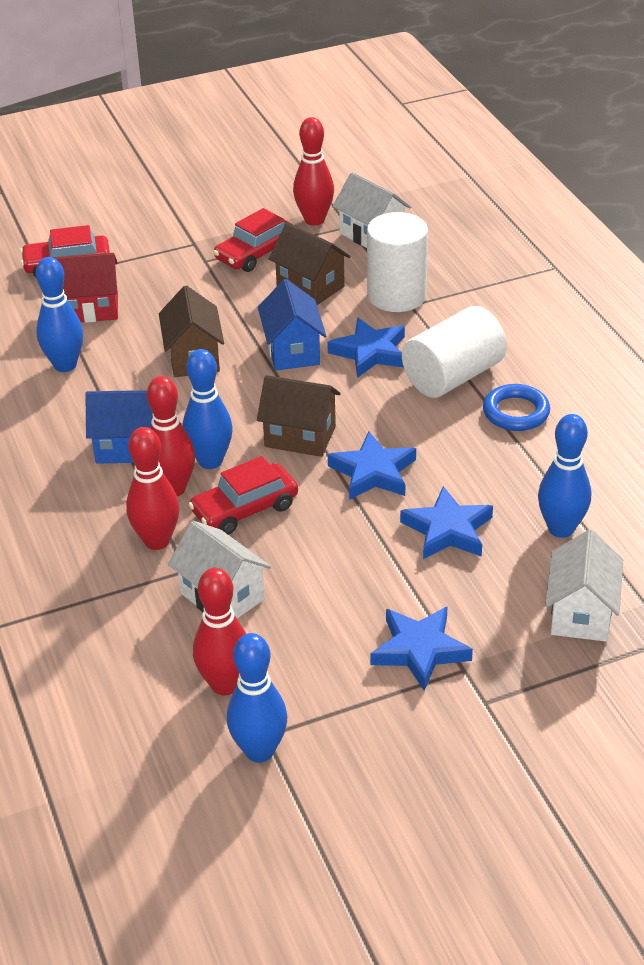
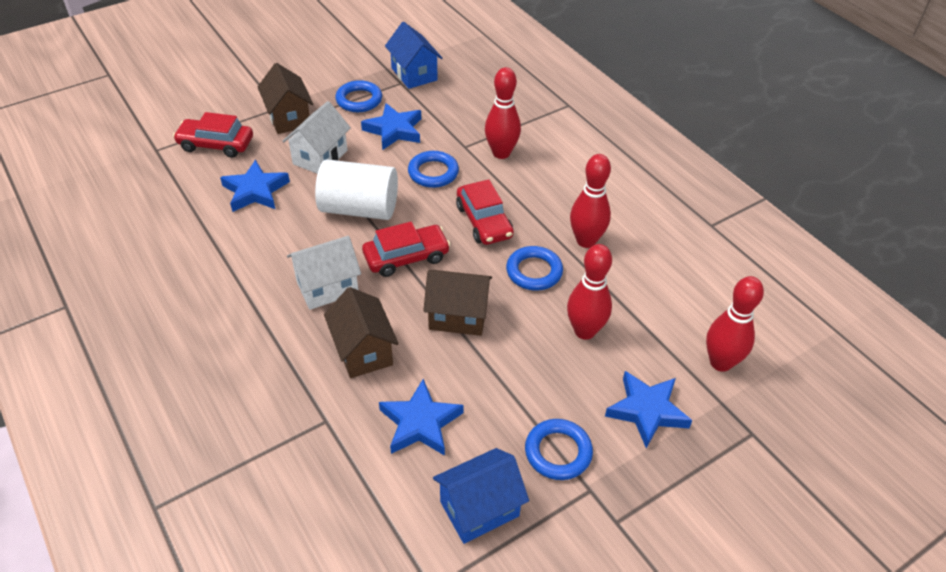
blue bowling pin: [36,257,83,372] [183,349,233,469] [227,633,287,763] [538,414,591,538] = 4 -> none = 0
blue ring: [483,384,550,431] = 1 -> [335,80,382,112] [408,151,459,188] [506,246,563,291] [525,419,593,480] = 4
red house: [52,253,118,323] = 1 -> none = 0
white cylinder: [367,212,428,312] [402,306,507,398] = 2 -> [315,159,398,220] = 1
white house: [168,521,271,618] [333,172,411,248] [545,530,623,642] = 3 -> [283,101,351,174] [287,236,361,310] = 2

